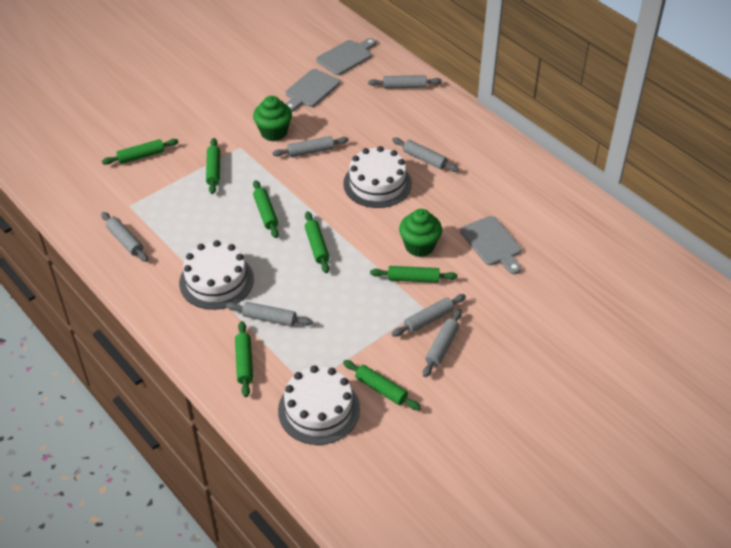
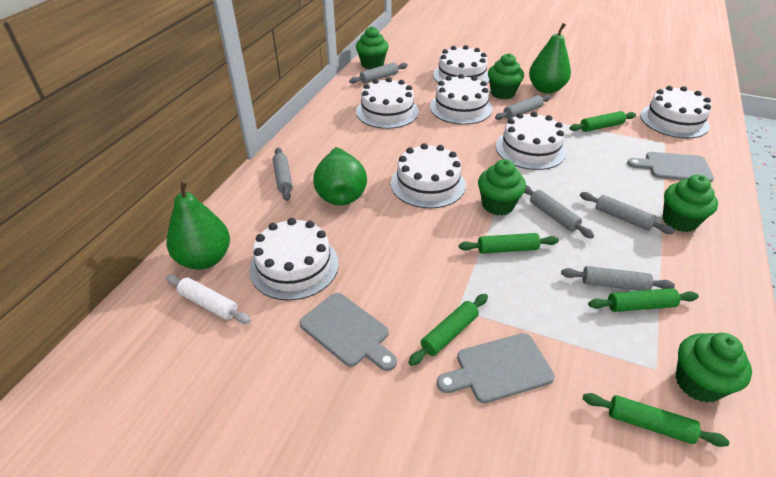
green cupcake: [253,96,292,141] [399,209,442,257] = 2 -> [356,26,389,69] [478,159,526,215] [488,53,524,99] [663,175,718,232] [675,333,752,403] = 5
green pear: none = 0 -> [167,180,230,270] [313,147,367,205] [529,23,571,94] = 3
green rolling pin: [102,139,178,165] [206,138,220,194] [235,321,253,397] [253,180,279,238] [305,211,329,273] [343,360,421,410] [370,266,457,283] = 7 -> [408,294,488,366] [459,233,559,254] [569,111,636,132] [583,393,729,447] [588,288,699,312] = 5
grey rolling pin: [101,212,148,262] [226,302,313,326] [272,136,349,157] [368,75,442,89] [391,294,466,337] [392,138,459,172] [423,309,462,377] = 7 -> [273,147,293,201] [349,63,408,84] [495,95,551,120] [524,185,594,239] [561,266,675,291] [580,192,675,234] = 6
white cake: [179,240,254,310] [278,365,360,445] [343,146,412,208] = 3 -> [249,218,339,301] [356,77,419,129] [391,143,466,209] [430,74,492,125] [433,45,489,84] [496,112,566,170] [640,86,712,138] = 7
white rolling pin: none = 0 -> [166,275,251,324] = 1

